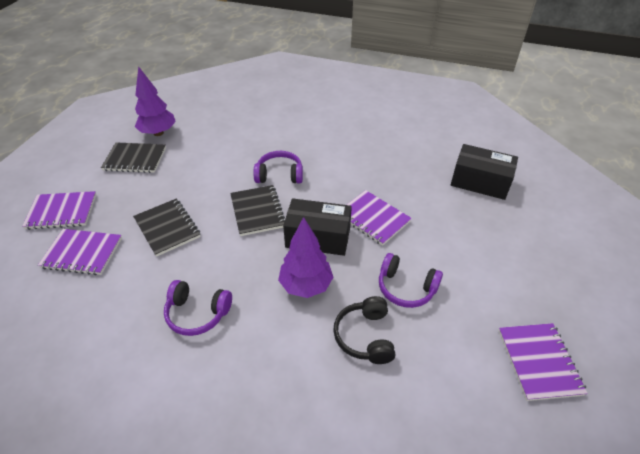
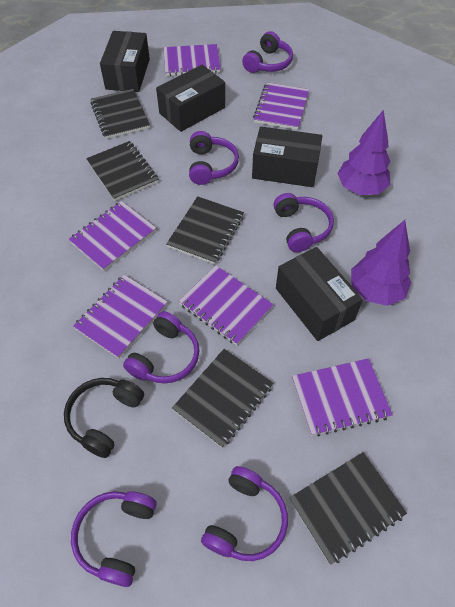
black box: [283,198,352,256] [451,144,518,200] = 2 -> [100,31,150,92] [156,65,225,132] [252,127,322,187] [276,247,363,341] = 4
black notebook: [101,142,166,173] [133,199,201,257] [230,185,285,236] = 3 -> [86,141,158,201] [90,89,150,139] [166,196,244,265] [172,349,273,448] [289,452,407,565] = 5
purple headphones: [164,280,232,336] [254,151,303,184] [379,253,443,308] = 3 -> [71,491,157,587] [123,311,199,384] [189,131,239,185] [201,466,288,561] [242,31,293,73] [273,193,334,252] = 6
purple notebook: [22,191,96,230] [38,229,122,275] [347,190,412,246] [499,323,588,401] = 4 -> [69,201,156,271] [73,275,168,359] [164,44,221,76] [179,266,274,345] [253,82,309,130] [292,358,393,436] = 6

